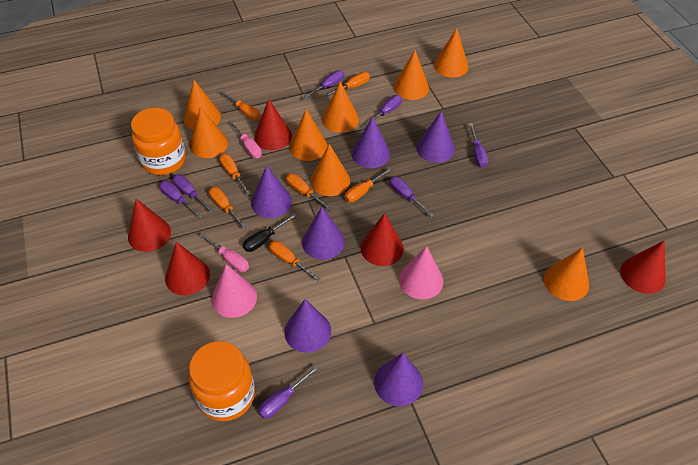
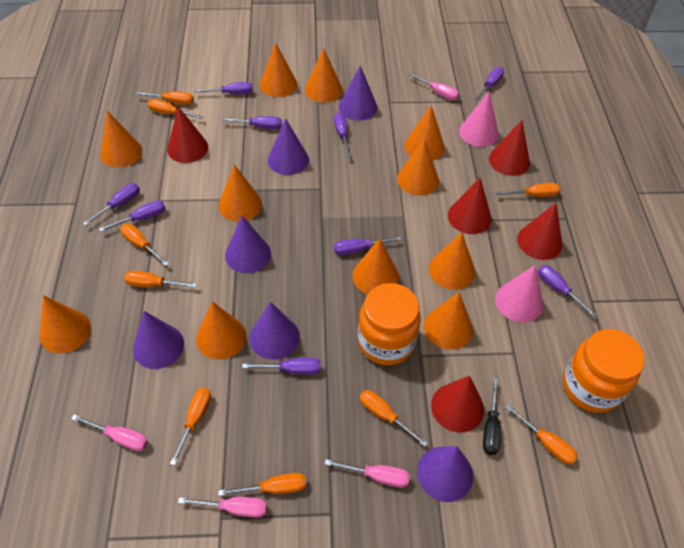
orange cone: [184,80,221,130] [190,106,228,158] [289,109,328,161] [310,144,350,196] [322,82,359,133] [394,50,429,100] [434,28,468,78] [544,247,589,301] = 8 -> [40,295,91,354] [101,111,142,168] [196,301,246,359] [219,165,262,222] [260,42,297,97] [305,48,343,103] [352,238,399,294] [397,139,439,195] [404,105,445,161] [424,292,473,350] [429,232,475,290] = 11
orange screwdriver: [209,187,247,229] [219,153,250,196] [220,91,261,120] [269,241,321,281] [286,173,332,211] [323,72,370,97] [344,167,392,202] = 7 -> [120,224,169,266] [124,271,197,288] [135,92,194,105] [148,99,204,119] [170,388,211,466] [218,473,306,496] [360,390,428,447] [496,183,560,197] [505,404,578,465] = 9
pink screwdriver: [199,233,249,272] [230,120,262,158] = 2 -> [71,415,148,451] [178,497,267,518] [325,459,410,488] [408,73,459,100] = 4
purple screwdriver: [159,181,202,218] [173,174,214,213] [258,365,319,419] [302,70,344,100] [363,95,402,128] [389,176,434,218] [469,123,488,167] = 7 -> [83,183,140,226] [99,200,166,232] [194,82,253,94] [222,116,282,129] [242,358,321,375] [334,112,351,157] [334,236,402,255] [475,67,504,101] [538,265,597,317] = 9

